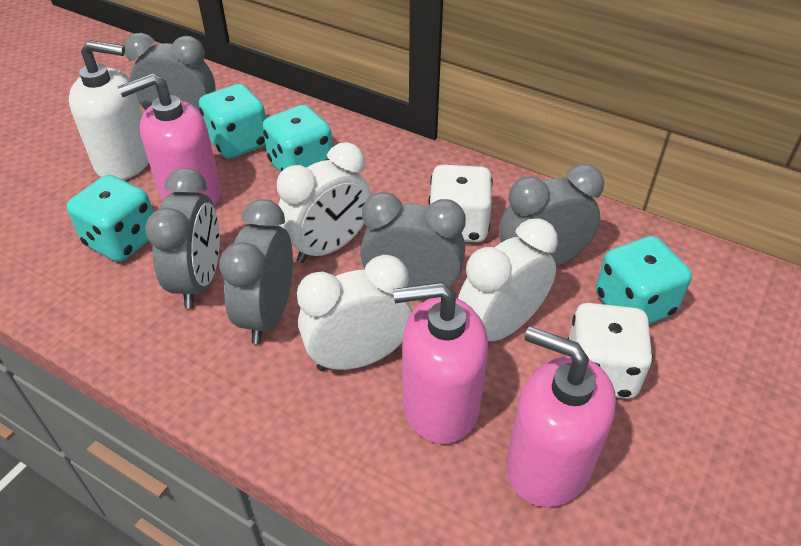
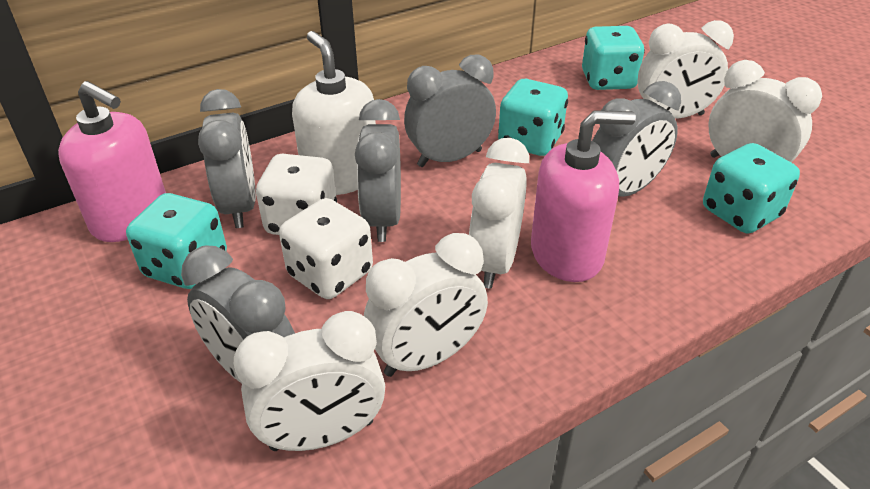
pink soap dispenser: [118,73,221,206] [393,282,488,444] [506,326,616,507] = 3 -> [58,81,166,242] [531,110,636,282] = 2
white clock: [277,142,371,263] [297,255,412,371] [458,218,558,341] = 3 -> [234,311,385,451] [364,233,488,377] [469,138,529,289] [637,20,734,118] [709,60,822,162] = 5

